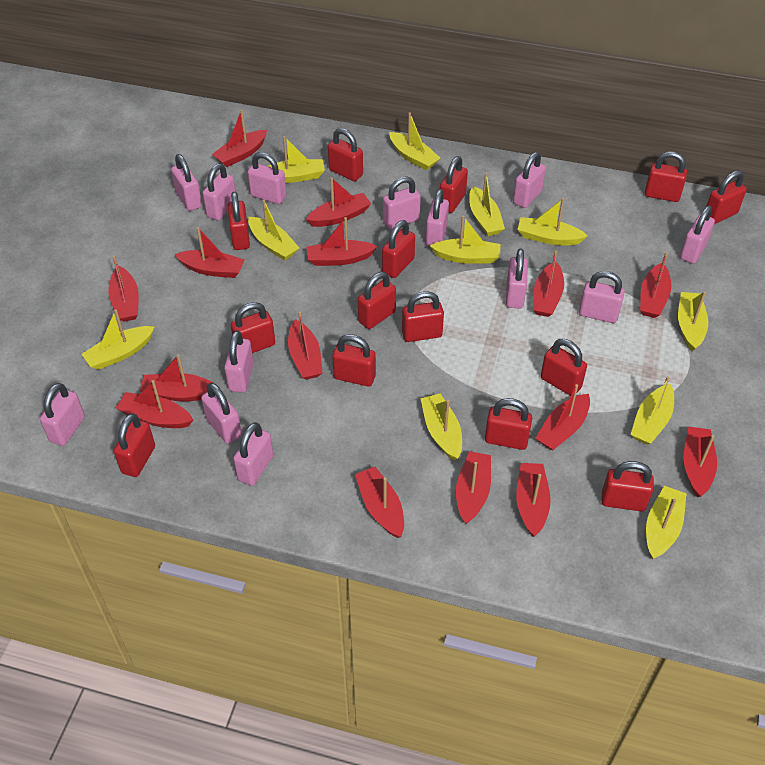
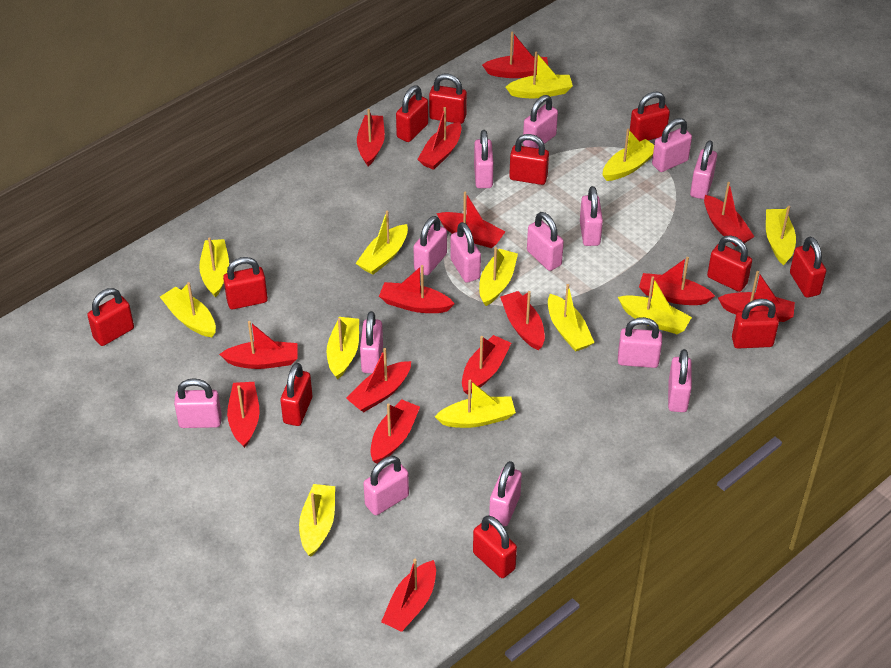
pink padlock: [40,383,85,446] [171,154,202,211] [201,383,242,444] [203,163,236,221] [224,330,254,392] [233,422,273,486] [248,152,287,204] [383,176,421,229] [426,189,449,246] [506,249,528,309] [513,152,546,208] [579,271,625,323] [680,206,715,264] = 13 -> [174,378,222,428] [360,311,383,373] [363,456,409,515] [413,216,447,275] [450,222,481,283] [474,130,494,188] [489,461,522,526] [523,95,558,148] [527,212,564,271] [580,186,603,246] [618,317,662,368] [652,118,692,172] [668,349,692,412] [690,140,717,199] = 14
red padlock: [114,413,155,477] [228,192,250,250] [231,302,275,353] [328,128,363,181] [332,334,376,387] [358,272,396,329] [382,220,415,278] [402,291,444,342] [440,156,468,213] [485,398,532,450] [541,339,587,396] [601,461,654,512] [645,152,687,202] [707,170,747,224] = 14 -> [87,288,134,346] [223,257,268,309] [280,363,312,426] [396,85,428,142] [429,74,467,124] [473,516,517,578] [509,134,549,185] [630,92,670,142] [707,236,752,292] [732,299,779,348] [790,237,826,298] = 11
yellow boat: [82,309,154,370] [248,200,299,261] [269,136,325,183] [389,112,441,170] [420,393,462,461] [430,216,501,264] [469,173,505,236] [517,198,588,245] [631,376,674,444] [646,486,687,559] [678,291,708,351] = 11 -> [160,282,216,337] [199,237,229,298] [299,484,335,556] [327,317,359,380] [356,210,408,275] [435,380,516,428] [479,247,518,306] [506,52,573,98] [548,284,595,352] [602,129,654,181] [618,276,692,334] [766,206,796,265] = 12

